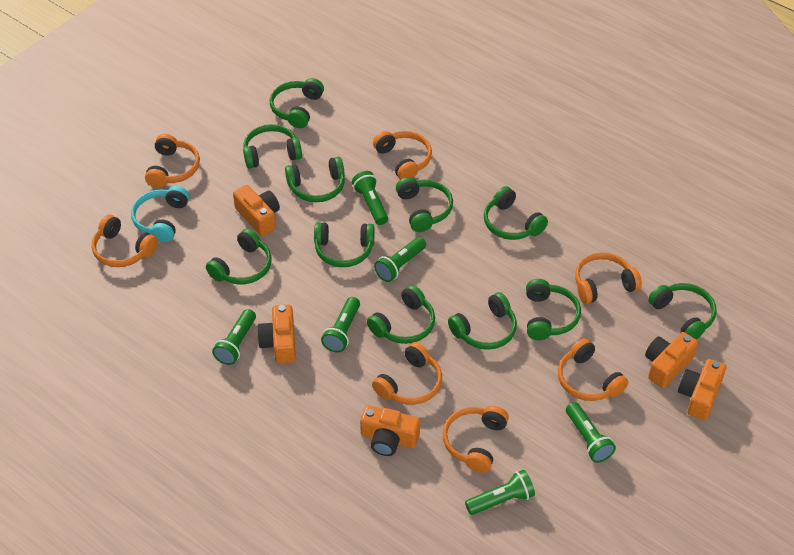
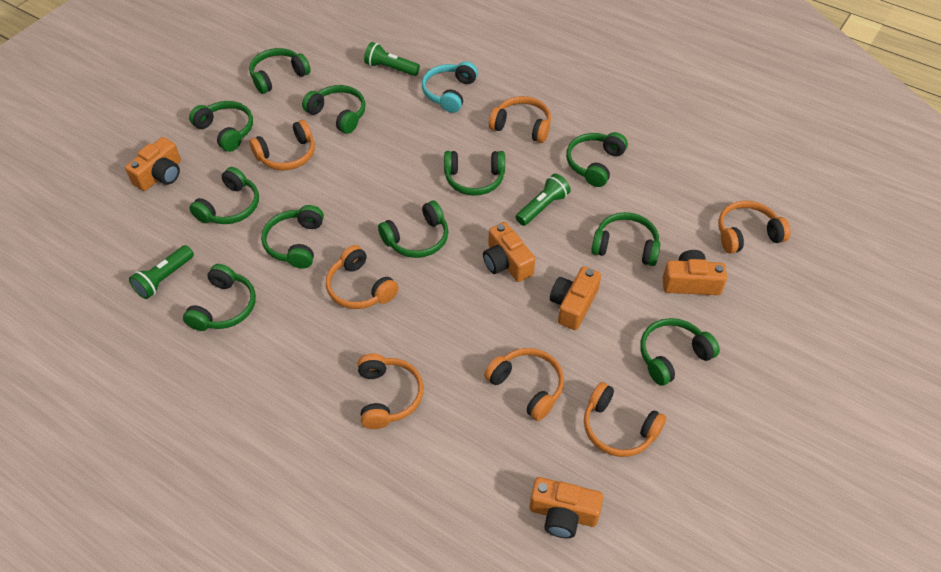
green flashlight: [212,309,256,365] [321,297,360,352] [352,171,388,225] [374,237,426,282] [465,470,535,515] [566,402,616,463] = 6 -> [129,245,194,299] [364,42,420,76] [516,174,571,226] = 3

